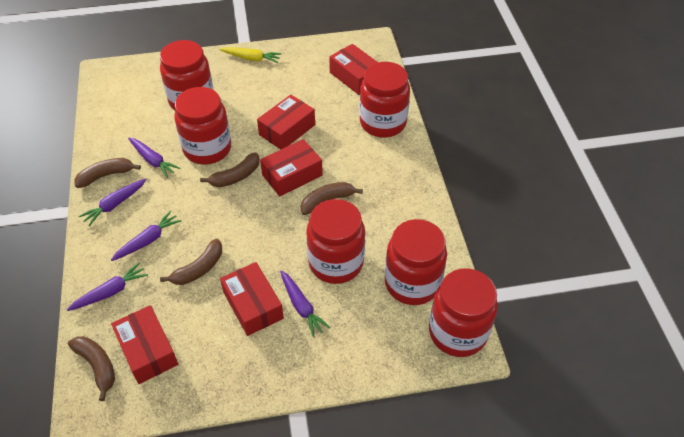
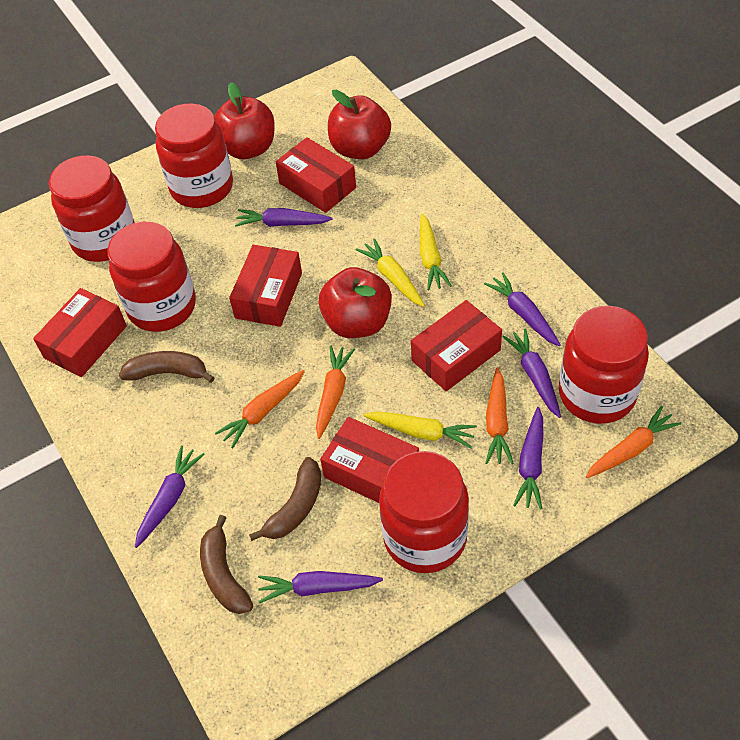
brown banana: [68,336,115,401] [74,158,141,188] [160,239,222,285] [200,152,260,187] [301,182,363,215] = 5 -> [119,351,215,383] [200,515,253,614] [249,457,321,541] = 3
orange carrot: none = 0 -> [215,370,305,448] [316,346,355,439] [486,367,514,464] [586,406,681,478] = 4
purple carrot: [67,262,148,311] [79,178,146,226] [111,211,181,261] [128,138,180,178] [280,270,331,337] = 5 -> [135,446,205,548] [235,208,333,227] [258,571,383,603] [484,272,561,346] [502,328,561,418] [513,407,543,510] = 6
red apple: none = 0 -> [214,82,275,159] [318,267,392,338] [328,90,391,159] = 3
red jar: [160,40,213,111] [174,87,231,165] [306,199,365,284] [360,62,410,138] [385,219,447,305] [429,268,498,357] = 6 -> [49,155,135,262] [107,222,196,332] [155,103,233,208] [379,451,469,573] [559,306,649,424] = 5
yellow carrot: [219,47,282,63] = 1 -> [356,238,425,307] [363,411,477,448] [420,213,452,290] = 3

